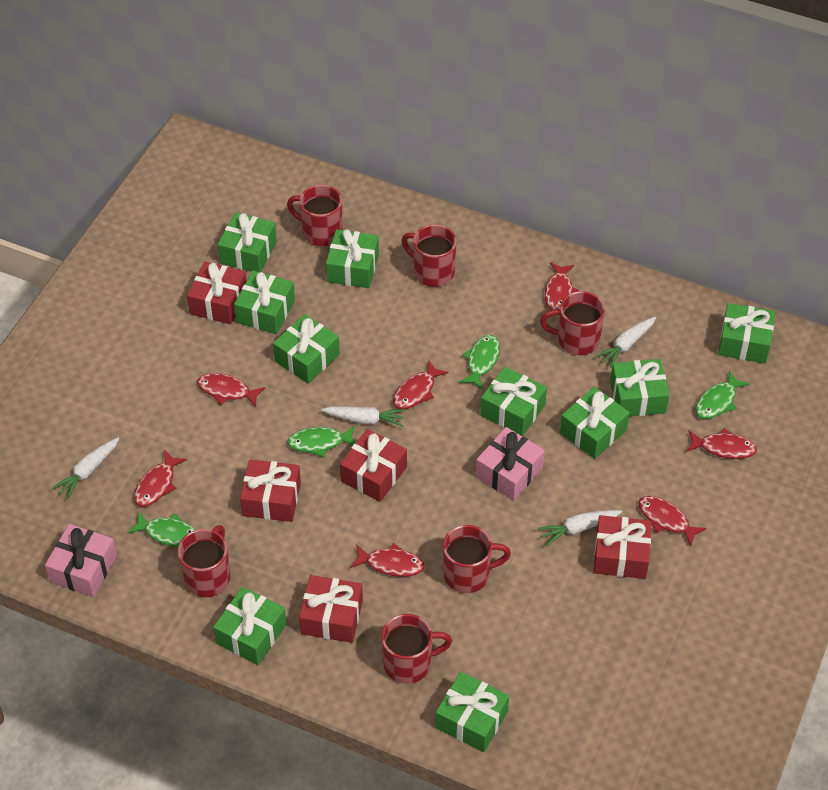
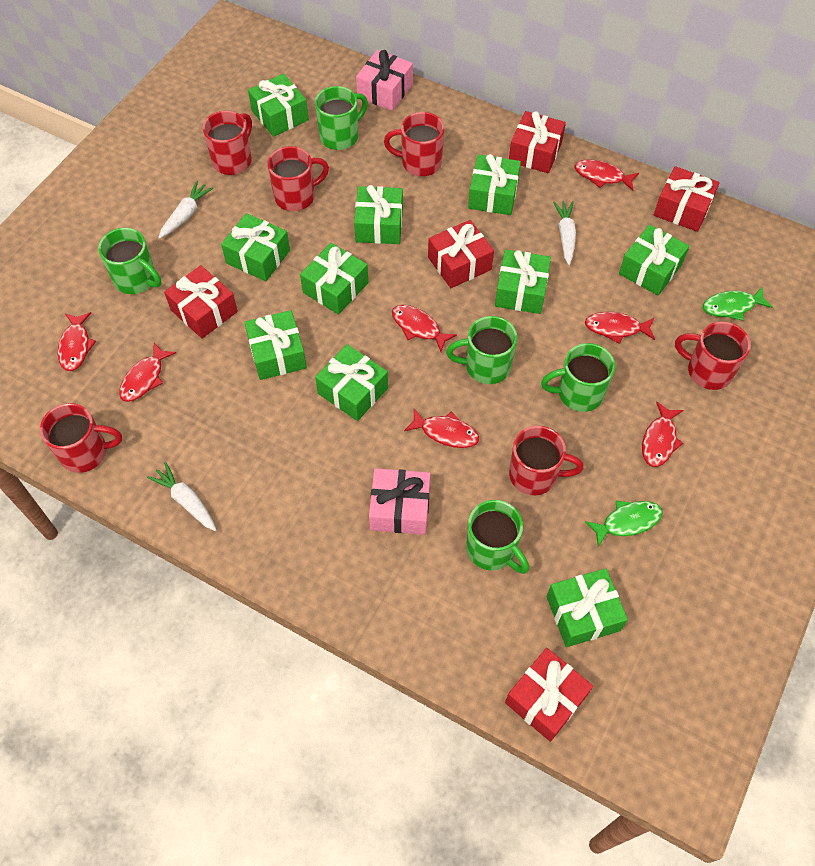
green fish: [128,511,196,547] [287,425,355,457] [459,335,500,390] [695,370,750,419] = 4 -> [585,501,663,547] [703,287,773,321] = 2
green mug: none = 0 -> [98,228,161,294] [315,86,368,150] [446,316,517,384] [466,500,529,574] [541,343,615,412] = 5
white carrot: [52,438,119,499] [321,407,406,427] [538,510,623,546] [595,317,656,368] = 4 -> [147,462,216,531] [158,181,214,239] [553,201,576,265] = 3

